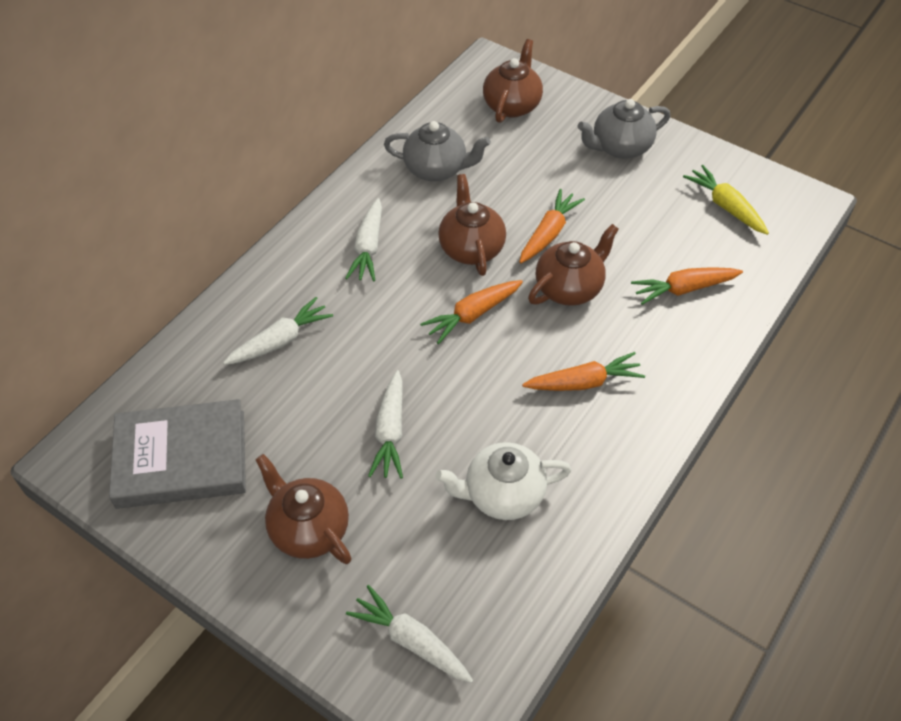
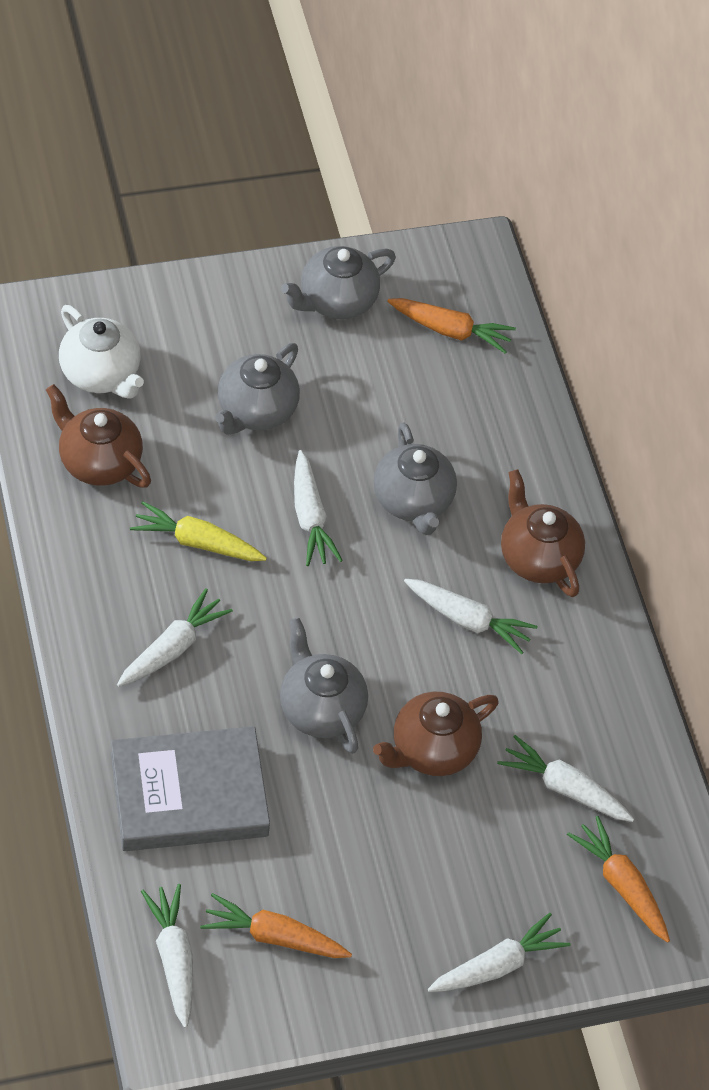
brown teapot: [256,454,352,564] [438,174,506,276] [483,39,543,123] [528,224,619,306] = 4 -> [46,384,151,488] [373,692,499,776] [501,469,585,597] = 3
grey teapot: [384,121,491,181] [577,99,671,159] = 2 -> [215,343,300,435] [280,617,368,754] [281,246,396,319] [374,423,457,535] = 4
orange carrot: [420,280,523,344] [519,189,585,263] [522,352,645,391] [631,267,743,305] = 4 -> [200,893,352,958] [387,298,516,354] [567,816,670,943] = 3
white carrot: [223,297,333,365] [345,198,382,282] [346,585,473,683] [368,370,403,478] = 4 -> [117,588,233,687] [141,884,193,1028] [294,450,343,566] [404,579,537,654] [428,913,571,992] [497,735,634,822] = 6

